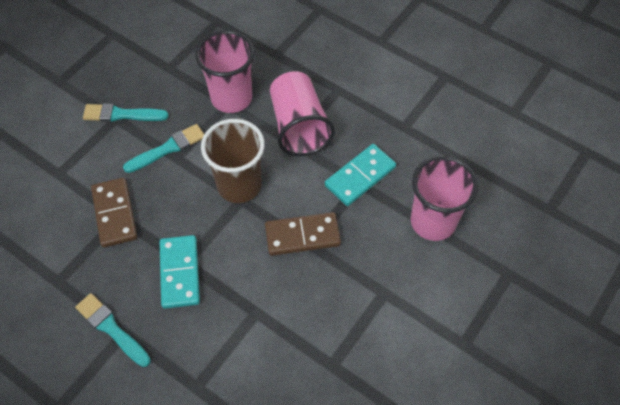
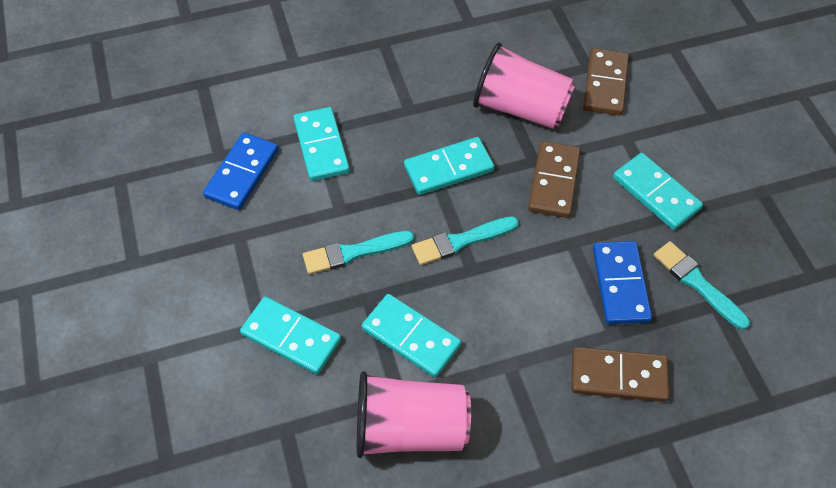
blue domino: none = 0 -> [203,132,278,210] [593,241,652,324] = 2
brown cup: [201,119,265,203] = 1 -> none = 0
brown domino: [91,178,137,248] [265,212,341,256] = 2 -> [528,141,581,218] [572,347,669,402] [583,48,629,116] = 3
pink cup: [195,30,254,113] [270,71,335,156] [411,156,478,241] = 3 -> [357,371,471,458] [473,43,575,129] = 2
turquoise domino: [160,235,200,309] [325,144,396,206] = 2 -> [240,296,341,375] [293,107,350,181] [362,294,461,377] [404,137,494,195] [613,153,703,230] = 5

